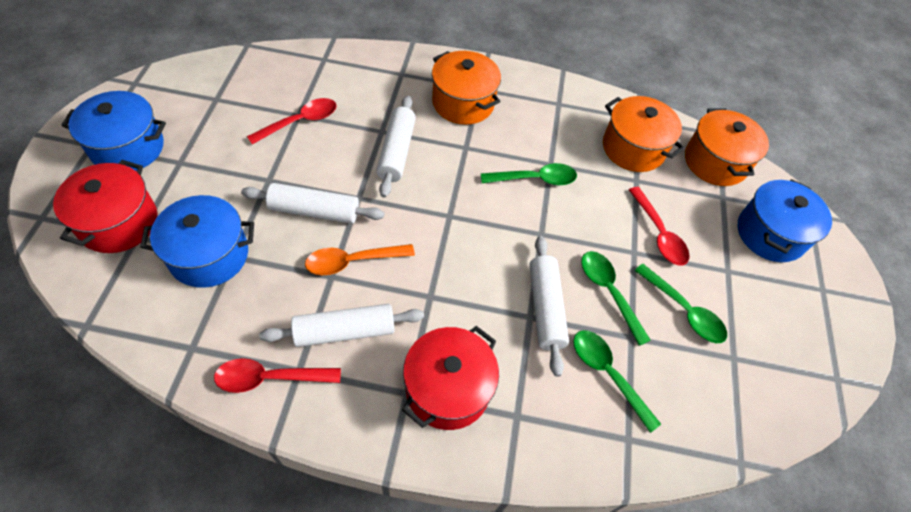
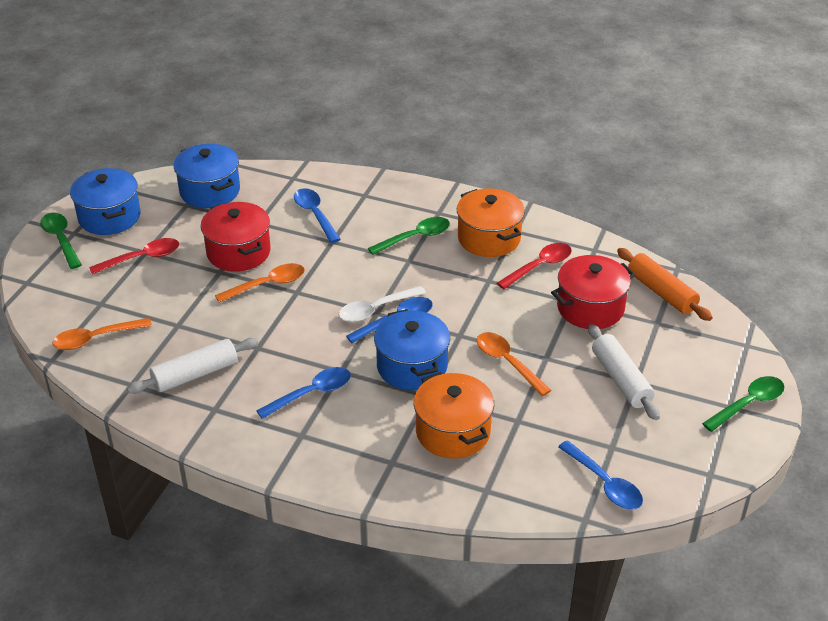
blue spoon: none = 0 -> [256,367,351,419] [294,188,341,243] [346,297,433,343] [558,440,643,510] = 4
green spoon: [481,163,577,185] [573,330,661,433] [581,251,651,346] [635,263,727,343] = 4 -> [40,213,82,269] [368,217,450,255] [702,376,784,432] = 3
orange pot: [432,51,501,125] [603,96,685,172] [685,108,769,186] = 3 -> [414,372,494,459] [457,189,525,257] = 2
orange rolling pin: none = 0 -> [617,248,713,321] = 1
orange spoon: [305,244,415,275] = 1 -> [53,318,152,350] [215,263,305,303] [477,332,551,396] = 3
red spoon: [214,358,341,393] [247,98,337,144] [629,187,690,266] = 3 -> [89,238,179,275] [497,243,572,289] = 2
white rolling pin: [241,183,385,224] [259,304,424,347] [376,95,416,198] [529,236,569,377] = 4 -> [127,338,258,394] [588,324,660,420] = 2
white spoon: none = 0 -> [339,286,426,322] = 1

